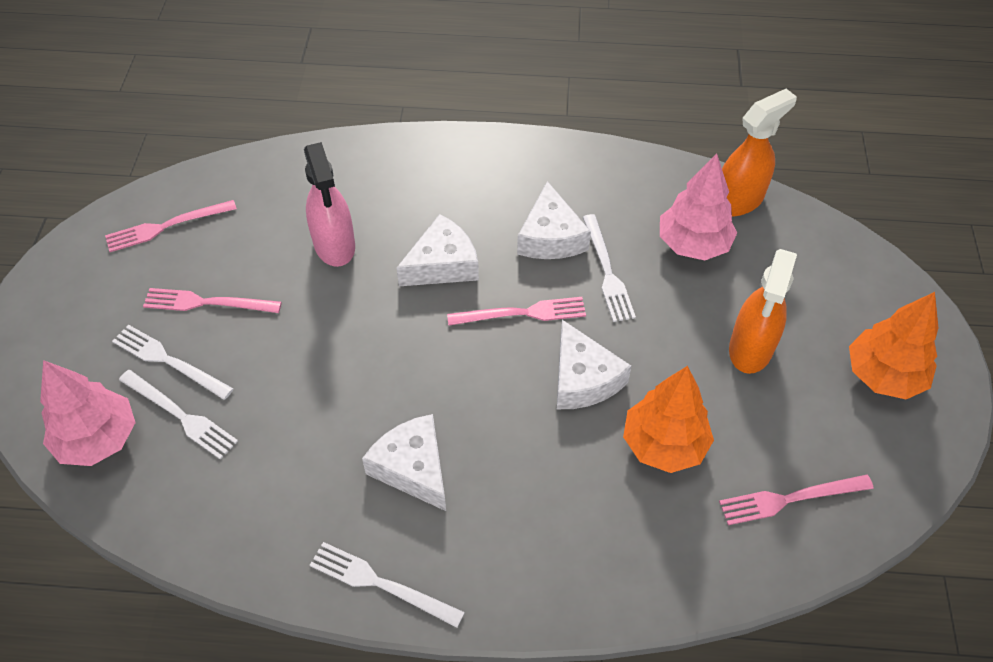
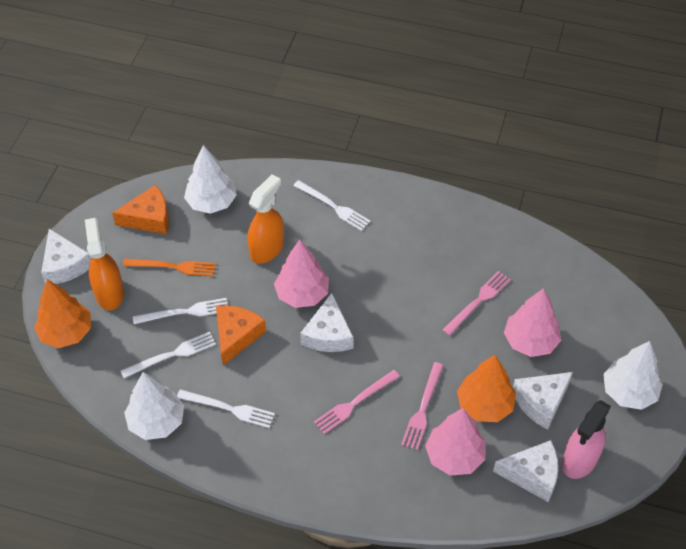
orange cheese: none = 0 -> [112,185,169,234] [216,305,266,365] = 2
orange fork: none = 0 -> [123,259,216,276] = 1
pink fork: [105,200,237,252] [143,288,282,313] [447,297,586,326] [719,475,874,525] = 4 -> [314,370,400,434] [401,362,444,450] [442,271,511,336] = 3
pink tree: [40,360,136,466] [660,154,737,260] = 2 -> [274,239,329,308] [425,408,486,476] [504,288,561,357] = 3
white tree: none = 0 -> [124,372,184,440] [184,145,237,214] [603,341,663,410] = 3

